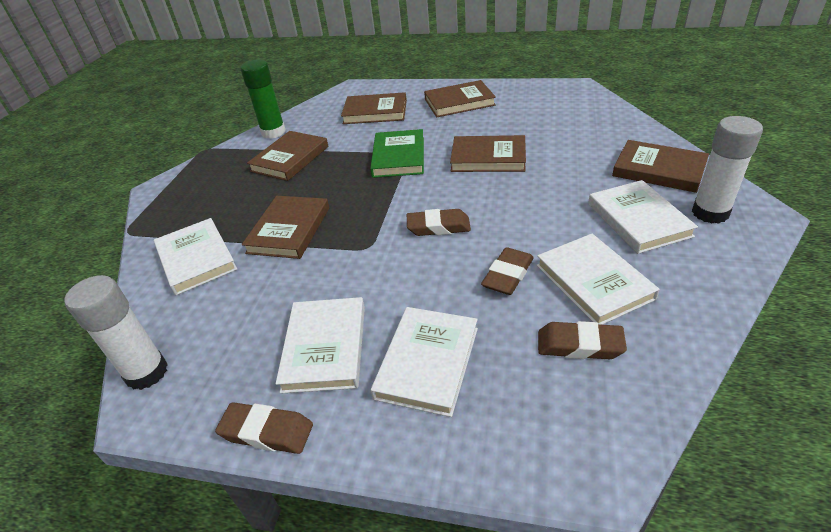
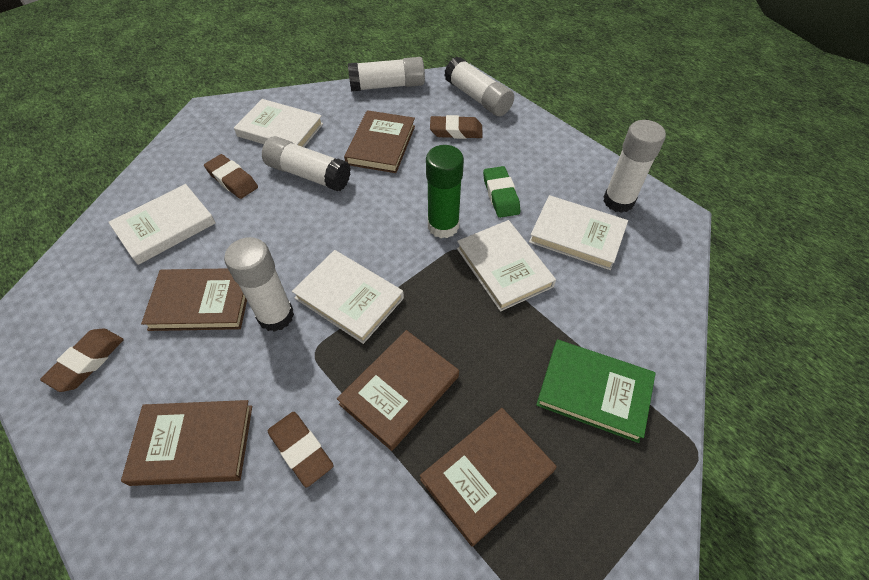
brown book: [242,196,329,259] [247,131,328,181] [341,92,407,124] [424,80,496,117] [450,135,526,172] [612,140,709,193] = 6 -> [121,400,252,486] [141,268,247,331] [337,330,459,451] [344,110,415,173] [420,408,557,547] = 5
green eraser: none = 0 -> [483,166,520,218] = 1
white glue stick: [65,275,168,390] [692,116,763,224] = 2 -> [224,237,294,332] [262,136,351,191] [348,57,425,91] [444,57,514,116] [603,120,666,213] = 5

